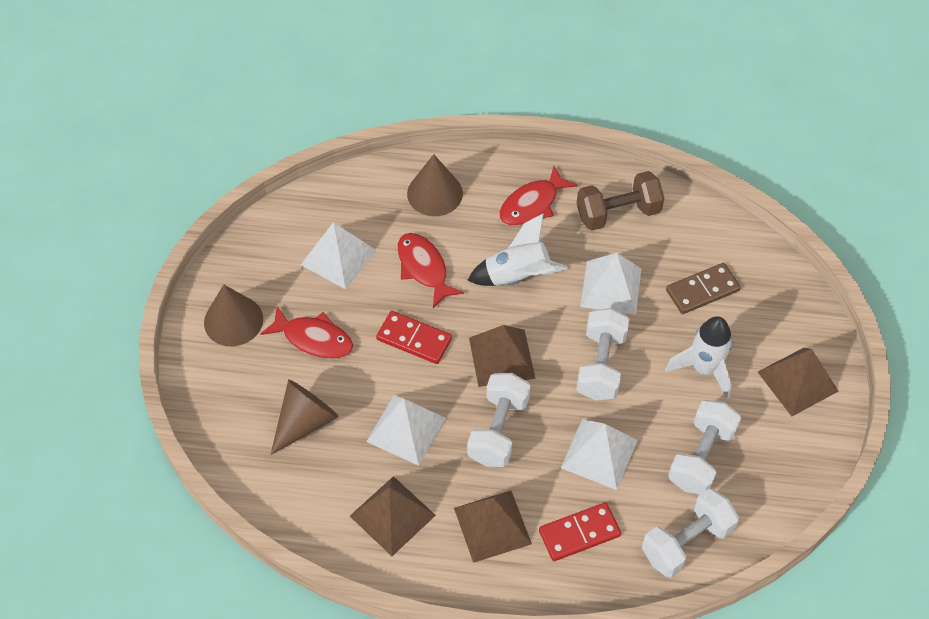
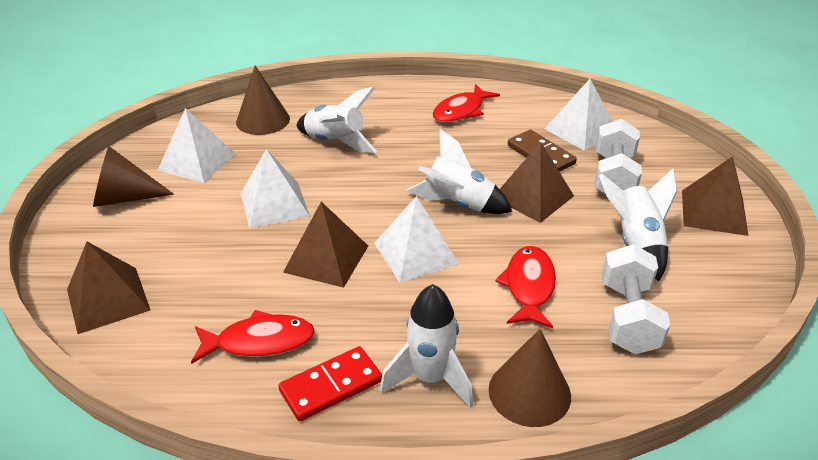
brown dumbbell: [577,171,664,230] = 1 -> none = 0
red domino: [376,311,452,364] [539,502,621,561] = 2 -> [278,346,382,421] = 1
white dumbbell: [467,373,531,467] [577,308,630,401] [642,488,739,578] [668,400,741,495] = 4 -> [595,119,642,195] [602,244,670,354] = 2
white rocket: [467,214,568,286] [665,316,733,399] = 2 -> [296,86,377,153] [380,284,473,408] [406,129,512,214] [599,169,677,281] = 4

